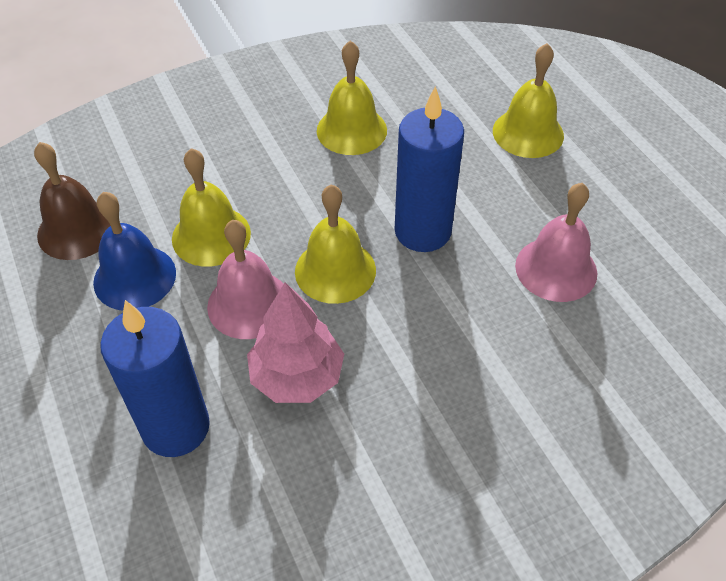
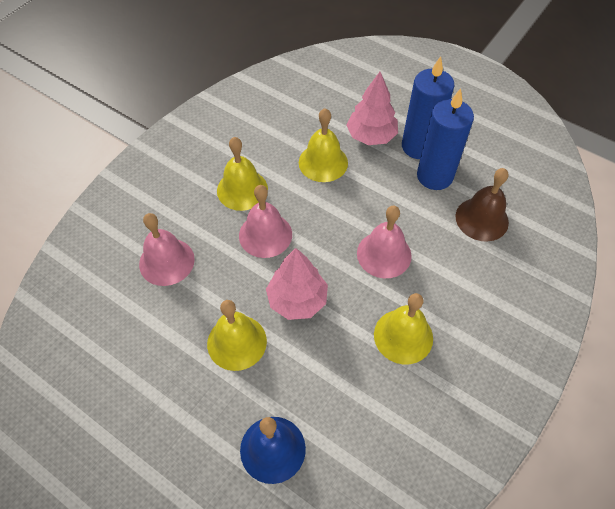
pink bell: [207,220,283,339] [515,183,597,302] = 2 -> [139,213,195,286] [239,185,292,258] [357,205,412,278] = 3
pink tree: [247,282,344,403] = 1 -> [266,248,328,320] [346,72,398,145] = 2

